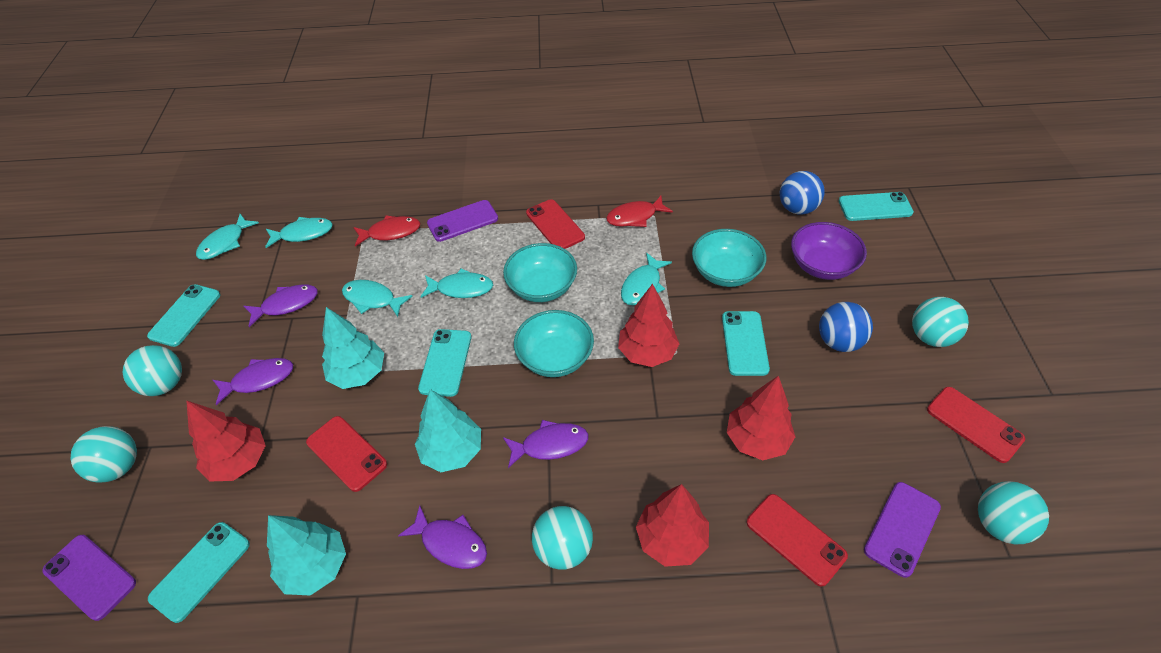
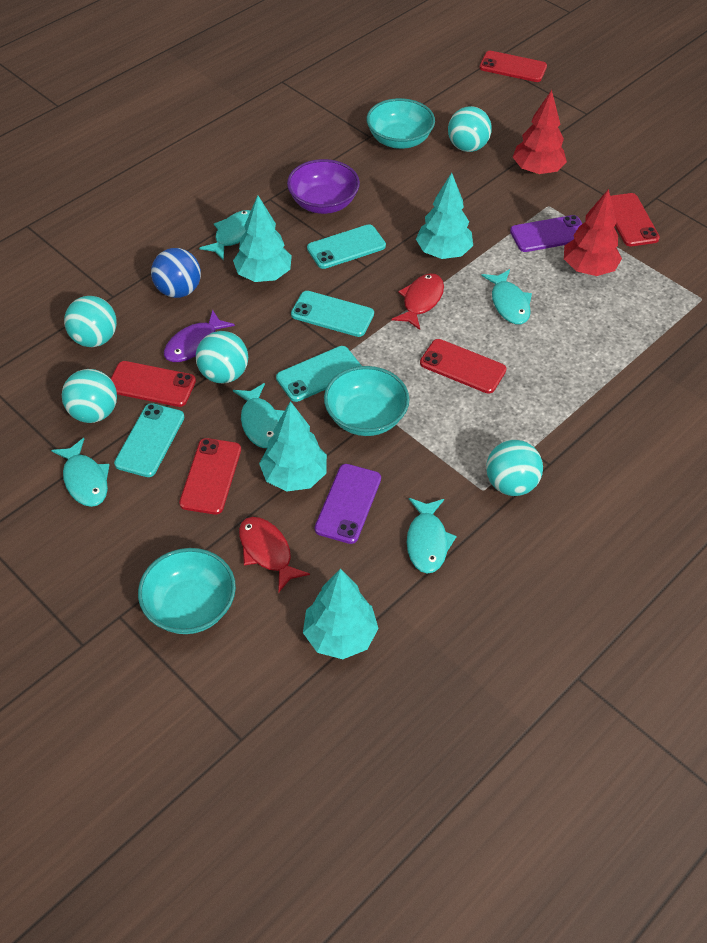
blue ball: [780,171,825,215] [819,302,873,352] = 2 -> [151,248,201,298] = 1
purple fish: [213,358,293,405] [244,284,318,327] [398,505,487,569] [503,420,589,468] = 4 -> [164,310,235,362] = 1
purple phone: [42,535,136,621] [427,200,498,242] [864,482,941,578] = 3 -> [315,464,381,544] [510,215,582,252] = 2
red phone: [306,416,387,492] [526,199,585,249] [747,494,848,587] [927,387,1025,463] = 4 -> [111,361,196,407] [179,438,241,514] [420,339,506,394] [480,51,547,82] [610,193,660,246] = 5
red tree: [186,400,266,482] [618,284,680,367] [636,484,709,567] [727,376,795,460] = 4 -> [513,90,567,175] [564,189,622,276] = 2
turquoise phone: [147,284,220,347] [148,522,250,623] [418,329,471,397] [722,311,770,376] [839,192,914,221] = 5 -> [114,403,185,477] [276,346,362,402] [291,291,374,337] [307,224,386,269] = 4
turquoise tree: [267,515,346,595] [322,307,384,389] [415,389,481,472] = 3 -> [233,195,292,282] [259,401,327,492] [303,568,379,659] [416,173,473,259] = 4

